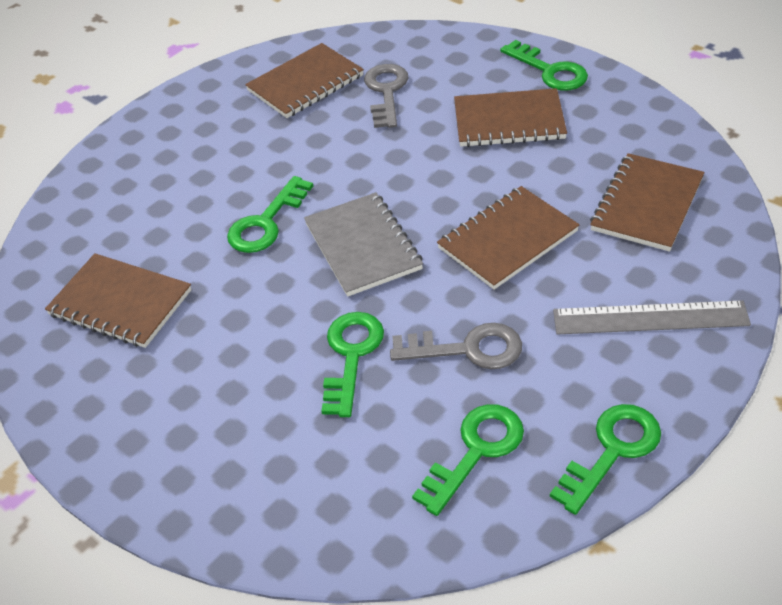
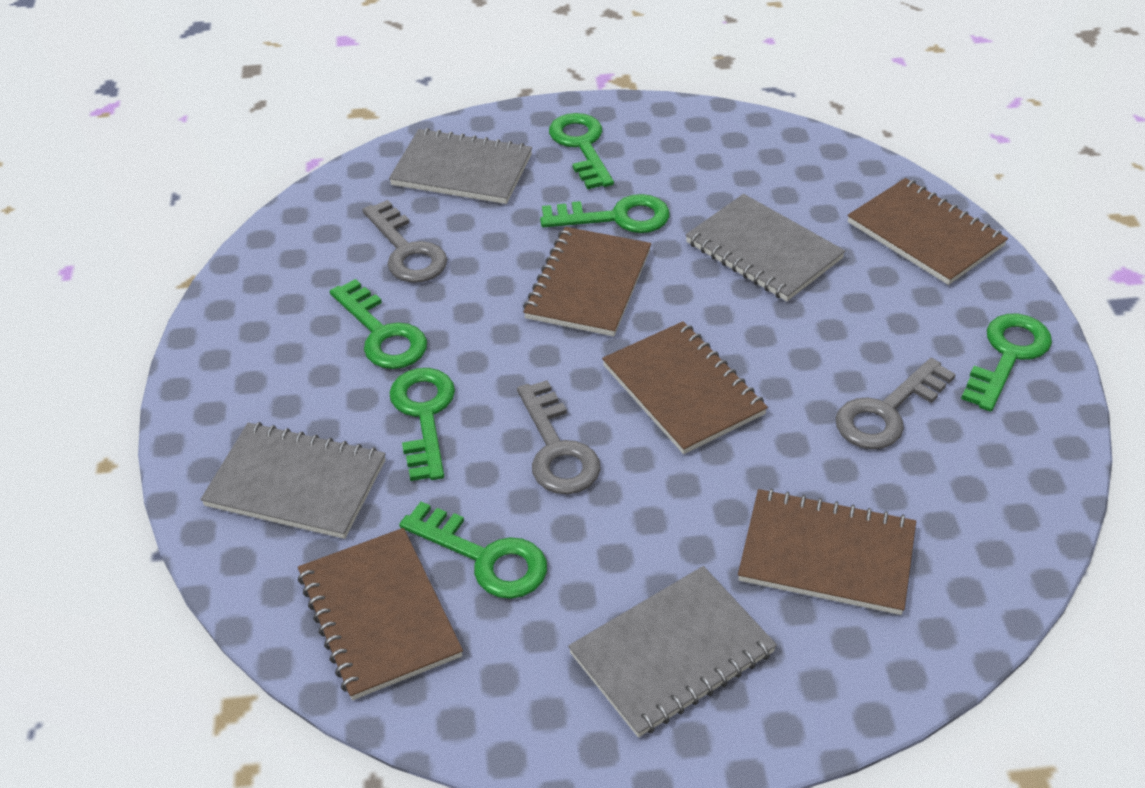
green key: [227,176,313,253] [321,312,384,417] [412,404,524,516] [500,40,588,91] [550,404,661,515] = 5 -> [330,279,427,369] [389,368,455,481] [399,502,547,599] [540,194,670,233] [549,113,614,189] [961,313,1052,412] = 6
grey key: [364,64,409,128] [390,323,522,369] = 2 -> [362,200,447,283] [517,380,601,494] [836,358,956,449] = 3
grey notebook: [304,192,423,297] = 1 -> [200,422,386,539] [389,128,532,204] [568,566,777,738] [686,194,845,301] = 4
grey ruler: [553,300,751,335] = 1 -> none = 0

